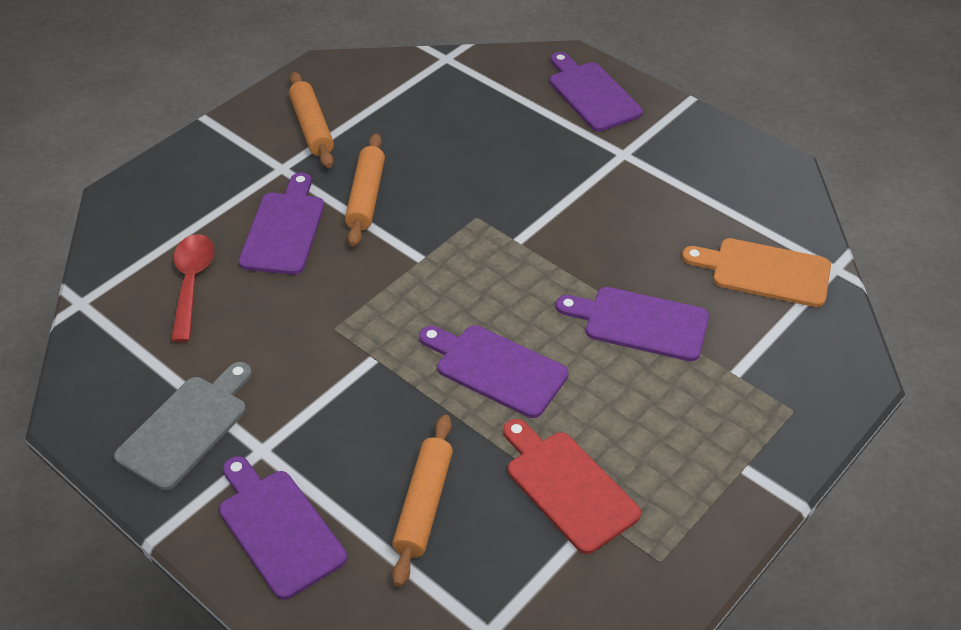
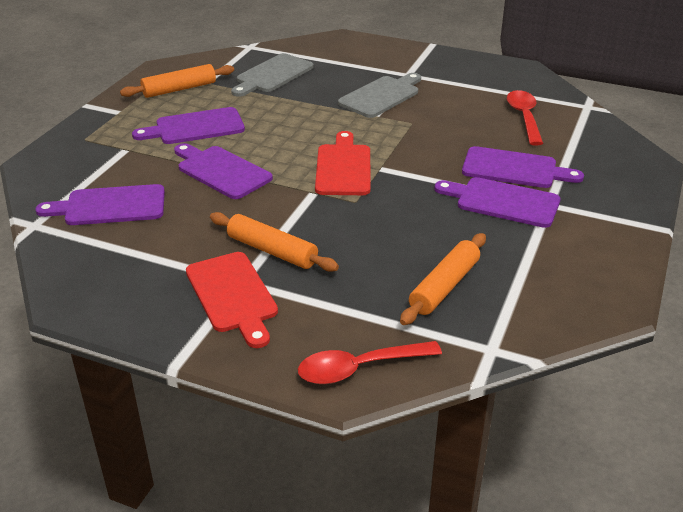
grey cutting board: [114,362,252,491] = 1 -> [231,53,314,97] [338,73,421,118] = 2
orange cutting board: [682,238,831,307] = 1 -> none = 0
red cutting board: [503,419,641,554] = 1 -> [186,252,278,348] [315,131,371,195] = 2
red spoon: [171,234,214,342] = 1 -> [298,341,442,384] [507,90,543,146] = 2

